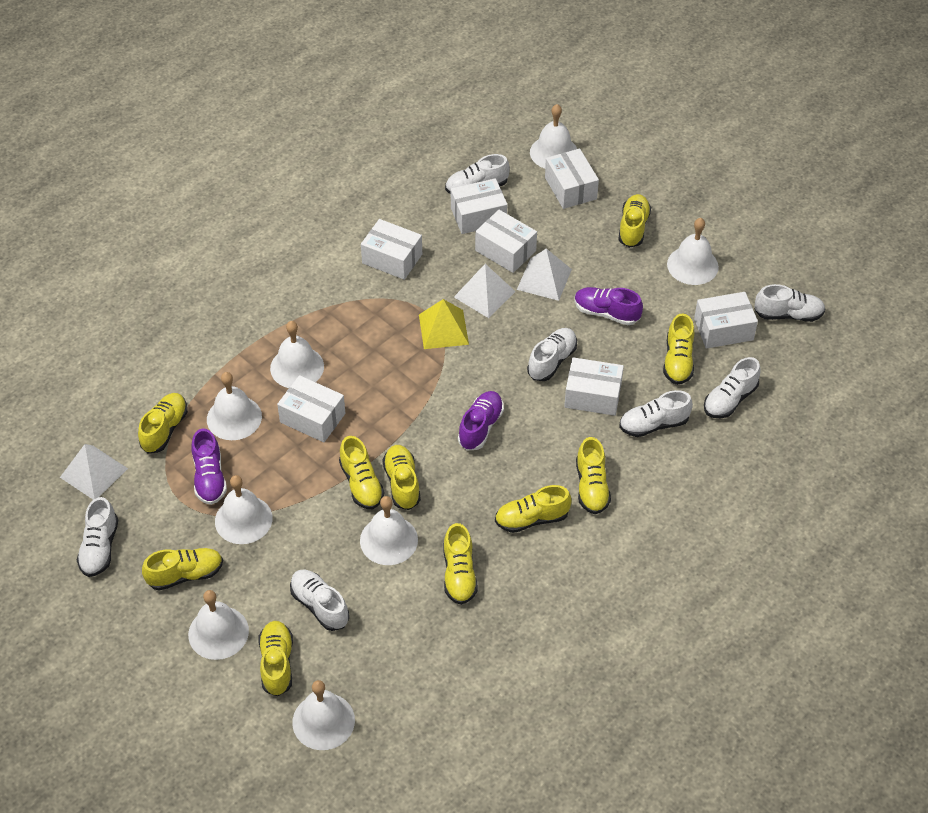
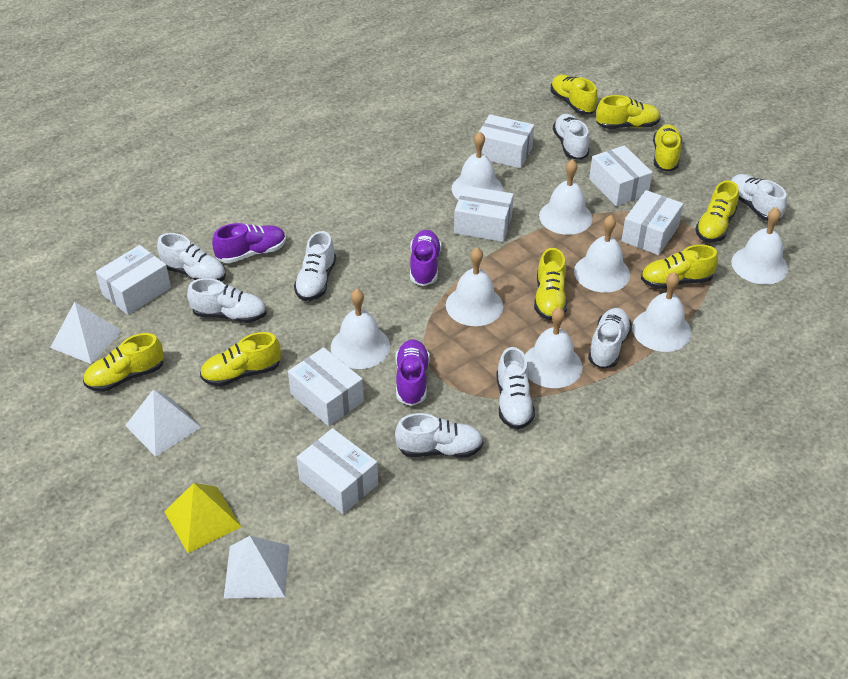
white shoe: [77,497,118,577] [290,570,349,631] [445,154,510,194] [527,328,577,381] [619,390,693,437] [704,357,761,418] [754,284,825,322] = 7 -> [157,233,226,281] [187,278,267,323] [294,231,336,301] [395,413,484,458] [496,347,535,430] [553,114,590,160] [588,308,632,369] [731,174,787,221] = 8
yellow shoe: [138,393,188,454] [142,548,223,590] [258,621,293,696] [339,436,384,509] [382,445,421,510] [443,523,478,605] [495,485,571,533] [576,437,611,514] [618,194,651,248] [663,313,694,385] = 10 -> [83,333,164,392] [200,332,281,387] [534,248,567,320] [551,75,598,114] [596,95,661,129] [641,245,718,289] [653,125,682,172] [695,180,739,242] = 8

